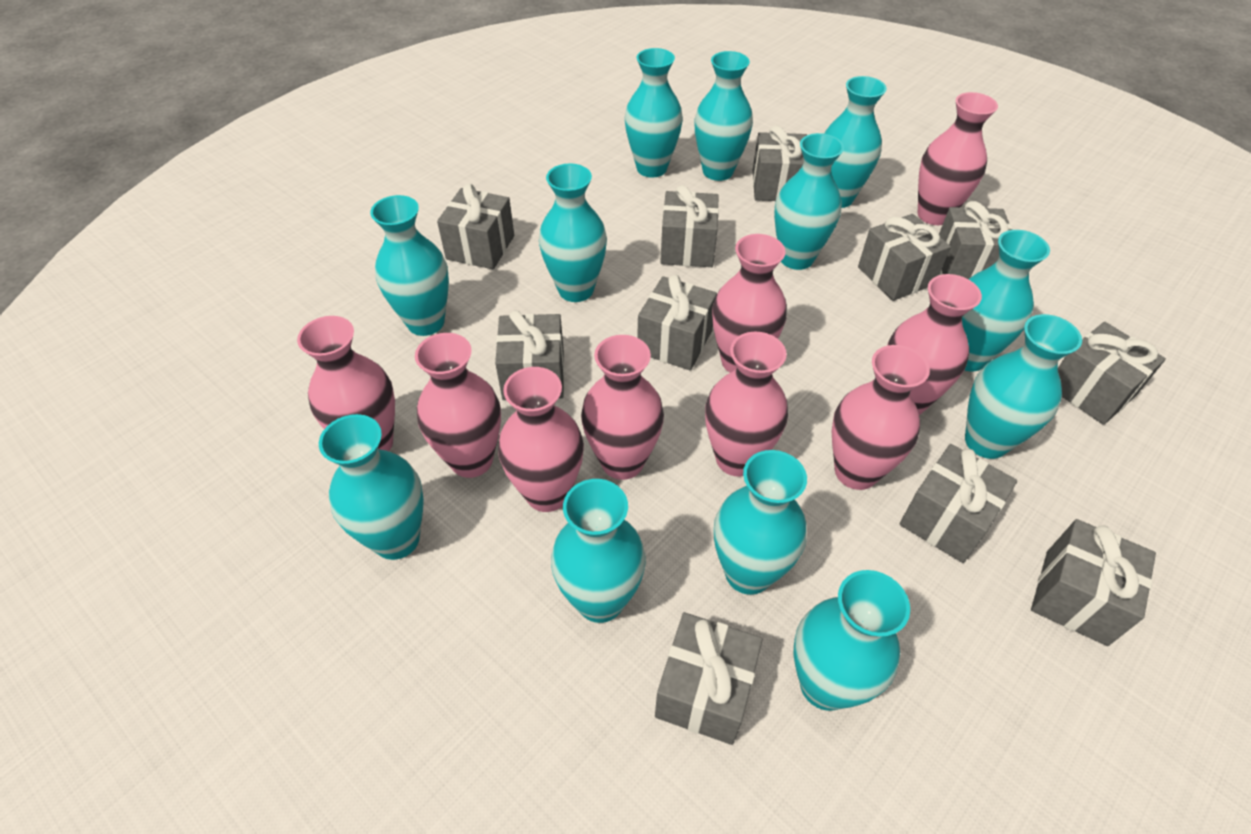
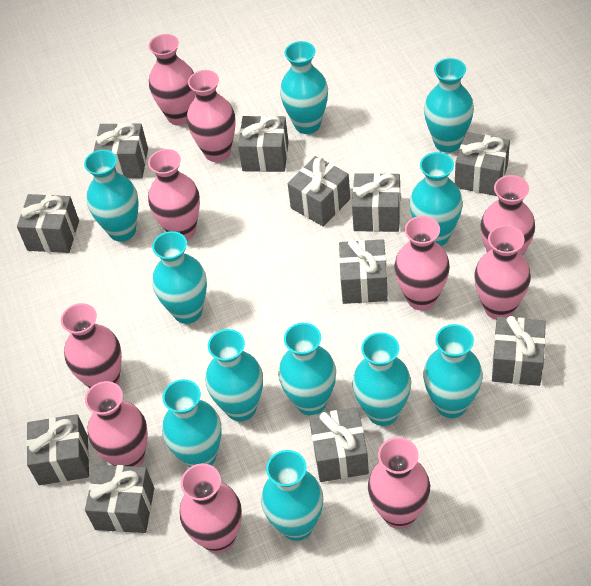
pink vase: [297,316,395,451] [415,333,501,478] [498,367,584,512] [581,335,664,480] [705,332,788,477] [712,234,787,373] [832,345,930,490] [887,274,982,415] [918,92,998,225] = 9 -> [61,303,122,388] [85,381,148,467] [148,149,200,240] [149,34,196,125] [180,463,242,554] [187,70,236,162] [368,437,430,529] [394,216,450,310] [474,225,531,320] [480,175,535,256] = 10
turquoise vase: [319,414,424,560] [370,195,449,336] [539,163,607,302] [551,479,646,623] [625,48,683,177] [694,51,753,181] [714,450,807,595] [774,133,844,270] [794,570,910,711] [824,76,887,208] [962,230,1050,371] [965,314,1082,459] = 12 -> [84,150,139,242] [152,231,207,324] [162,379,222,467] [206,329,263,421] [261,450,323,541] [278,323,336,415] [280,41,328,134] [352,332,411,426] [409,152,463,246] [423,324,483,418] [424,58,474,153] = 11

